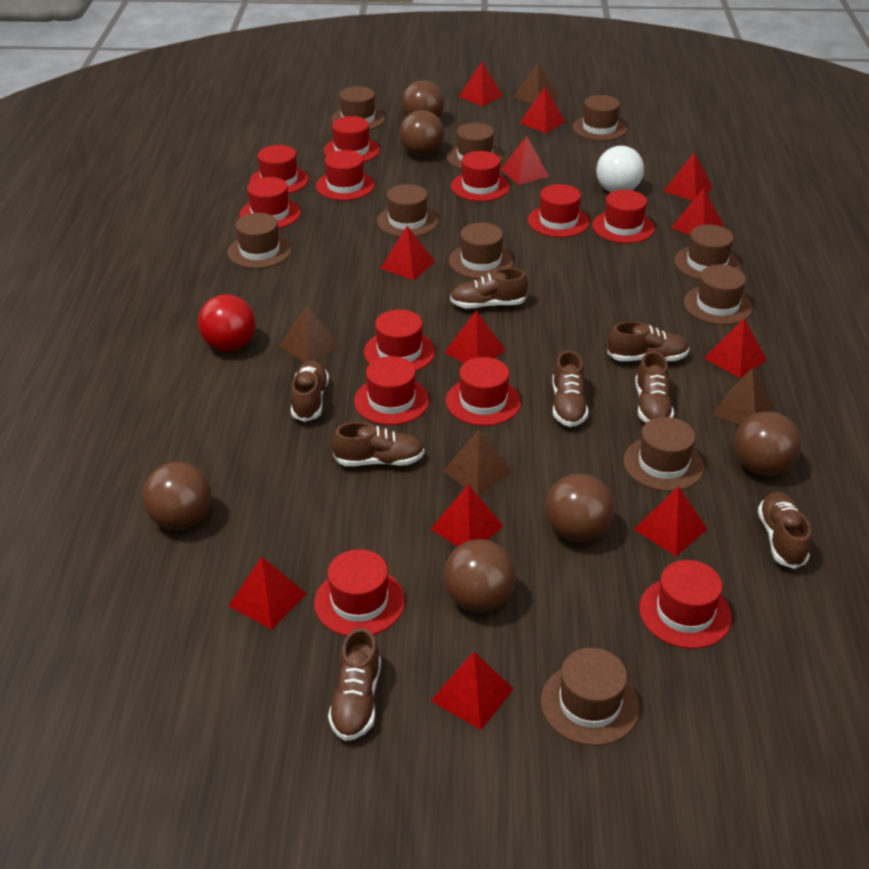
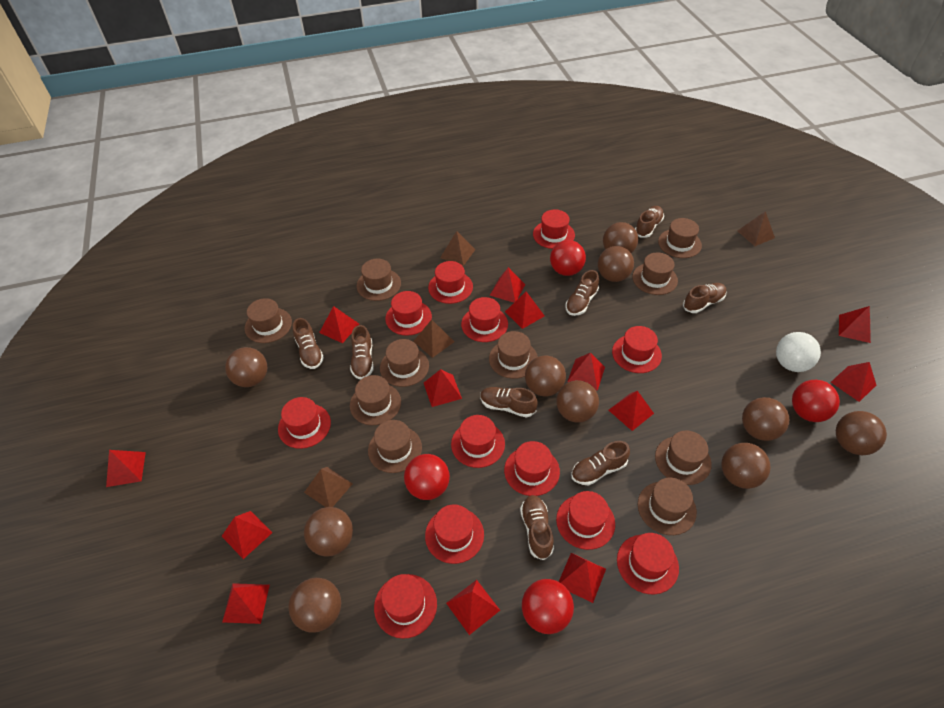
brown ball: [143,462,212,530] [400,110,444,156] [401,80,444,118] [443,539,516,612] [545,474,614,542] [734,412,801,476] = 6 -> [225,347,267,387] [288,578,341,633] [304,507,353,556] [525,356,566,396] [556,380,599,423] [598,246,634,282] [603,222,638,253] [721,443,771,489] [742,397,790,441] [836,411,887,455] = 10
red ball: [198,294,256,352] = 1 -> [404,454,450,500] [522,579,574,634] [550,240,586,276] [792,380,840,422] = 4
red pyramid: [229,556,307,630] [380,226,435,280] [431,484,504,546] [431,652,513,730] [444,311,505,363] [459,62,503,106] [500,136,549,185] [520,87,566,133] [634,486,707,556] [664,152,713,201] [671,188,724,235] [704,318,767,378] = 12 -> [106,450,146,487] [221,511,273,559] [222,583,270,624] [319,306,359,343] [424,369,462,407] [446,580,500,635] [490,267,525,303] [505,291,545,329] [559,553,606,603] [567,353,605,391] [609,391,654,431] [831,362,876,402] [839,306,871,343] = 13

